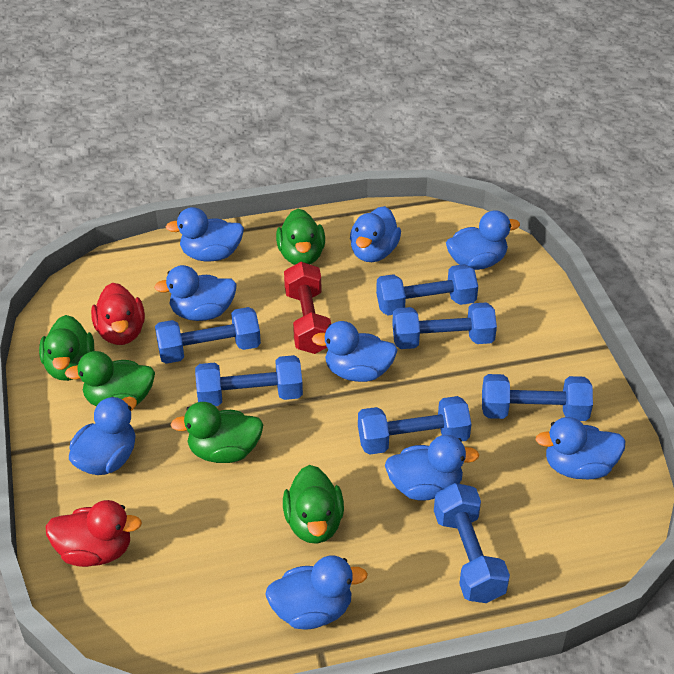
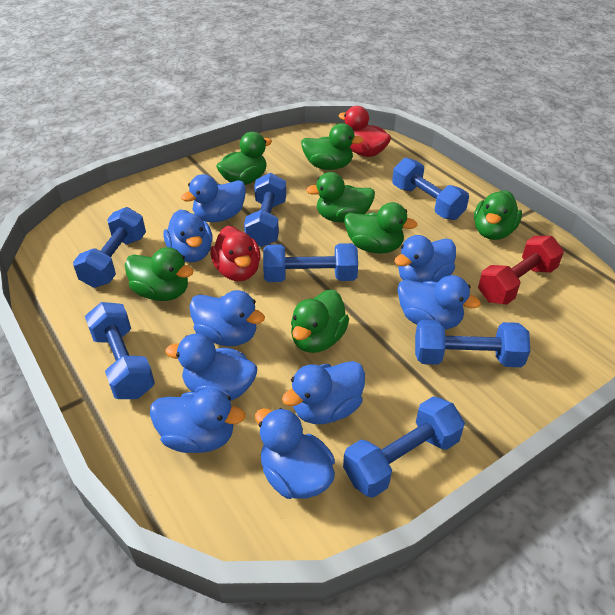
green duck: [39,315,94,381] [65,351,155,406] [171,402,264,463] [276,209,325,265] [283,465,344,544] = 5 -> [125,247,194,301] [216,132,272,185] [291,290,349,353] [301,123,364,170] [306,172,375,223] [344,202,418,253] [474,190,522,240] = 7

